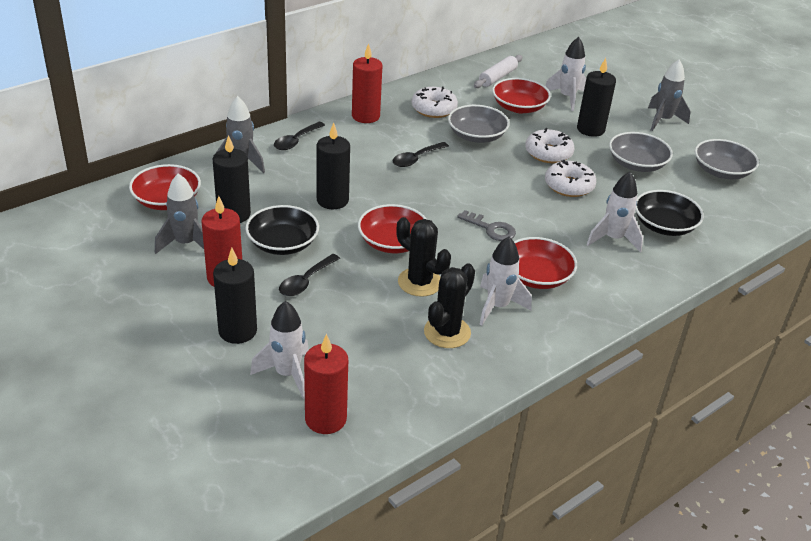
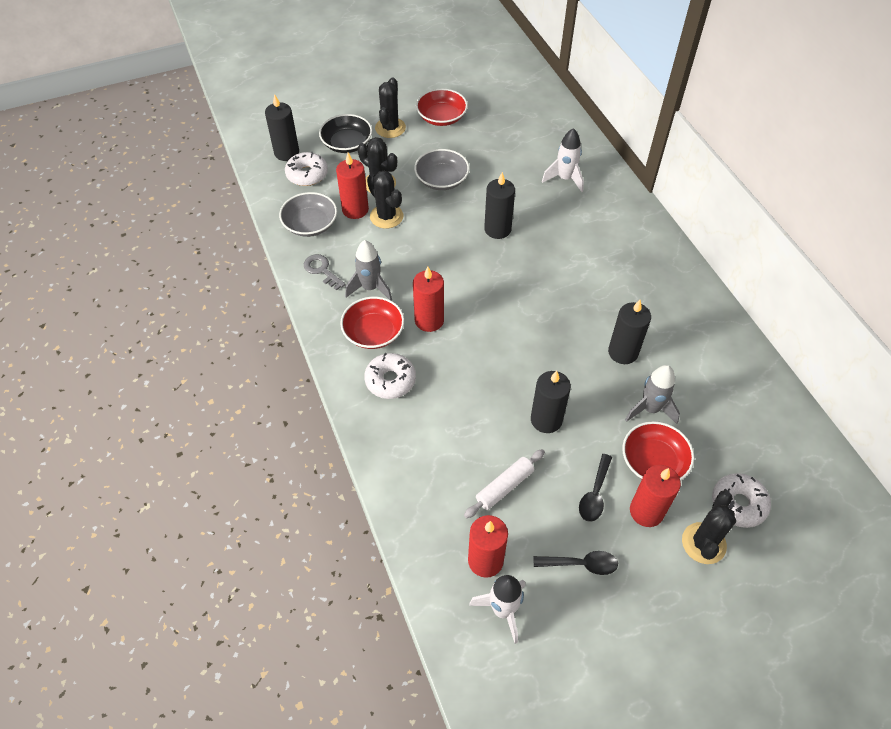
black bowl: [245,205,319,255] [635,190,704,236] = 2 -> [319,114,372,153] = 1
black cactus: [396,217,451,297] [424,263,475,348] = 2 -> [358,137,397,193] [367,171,403,229] [375,77,406,138] [682,490,736,564] = 4
black spoon: [274,122,325,150] [279,254,340,296] [392,142,449,167] = 3 -> [534,551,618,575] [579,454,612,522] = 2
grey bowl: [448,105,510,143] [609,132,673,172] [695,139,759,179] = 3 -> [279,192,337,237] [414,149,469,190] = 2
grey rocket: [155,173,204,254] [217,96,265,173] [648,59,690,131] = 3 -> [345,240,392,301] [625,365,680,424] = 2
red bowl: [129,164,201,210] [358,204,427,253] [492,78,551,113] [514,237,577,289] = 4 -> [340,297,404,349] [416,88,468,126] [622,421,694,481] = 3
red candle: [202,196,242,287] [304,334,348,434] [352,43,382,123] = 3 -> [336,153,369,219] [413,267,444,332] [468,515,508,578] [630,465,681,527] = 4
white rocket: [250,301,309,399] [479,236,532,326] [545,37,586,111] [587,172,643,252] = 4 -> [469,575,525,644] [542,128,584,192] = 2

